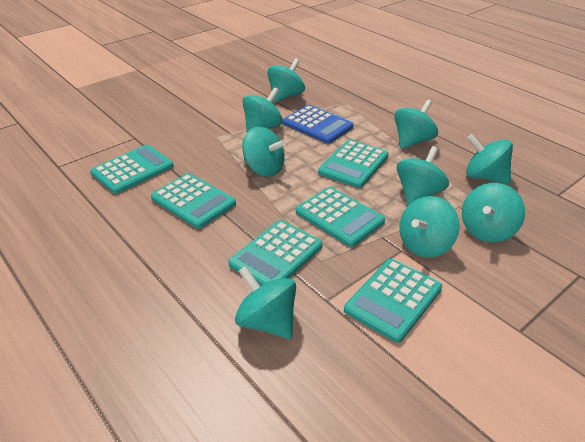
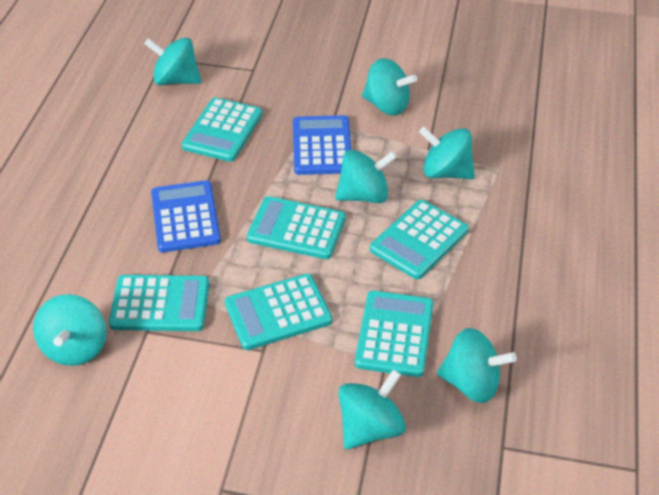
blue calculator: [283,105,354,144] = 1 -> [151,180,221,252] [293,115,351,175] = 2
turquoise spinning top: [235,266,296,339] [242,87,283,132] [242,127,286,177] [267,58,305,103] [394,99,438,149] [397,146,449,206] [399,196,460,258] [462,183,525,243] [466,134,513,184] = 9 -> [33,294,107,366] [144,37,201,85] [335,149,397,203] [338,369,406,449] [362,58,417,116] [419,127,475,179] [437,328,517,403] = 7

